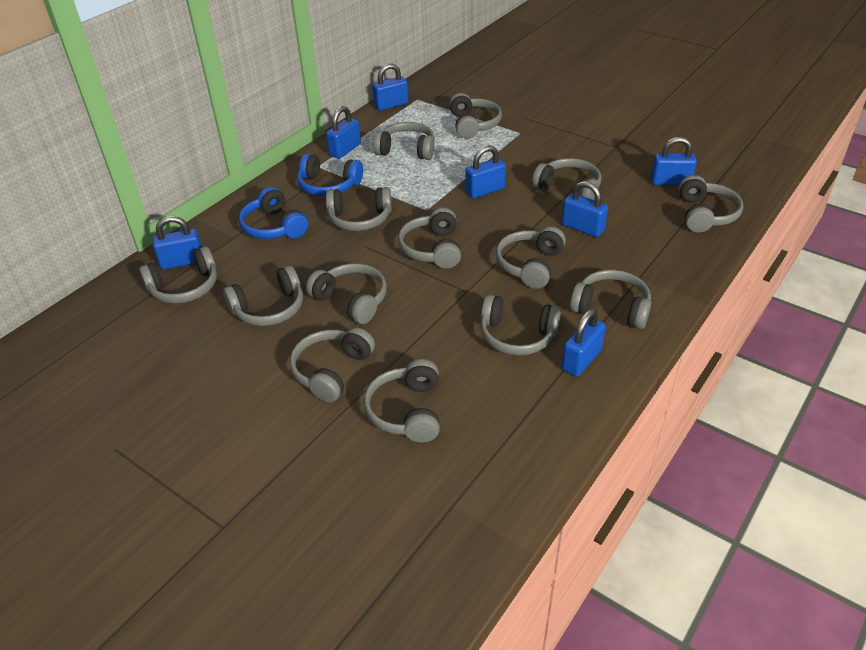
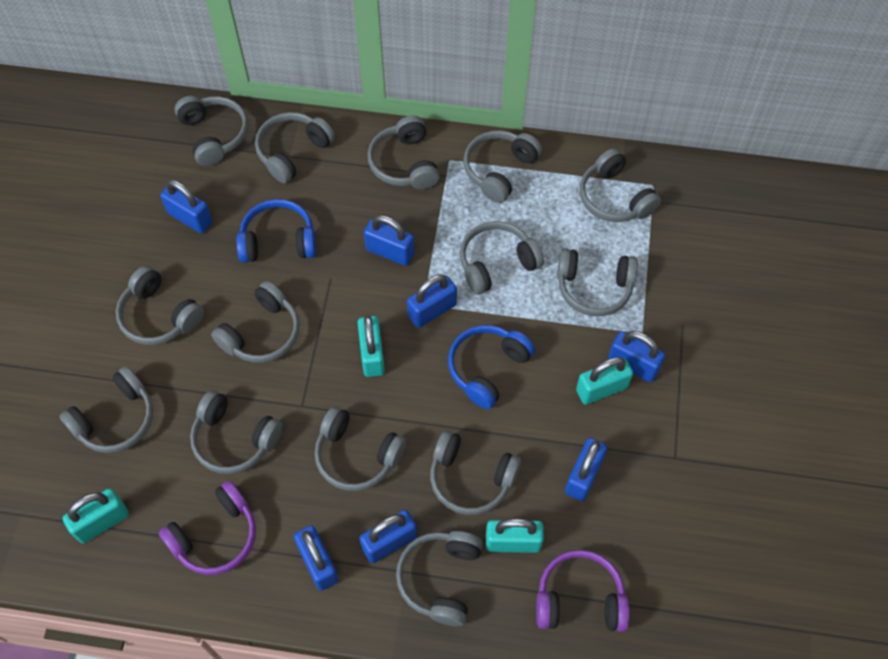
purple headphones: none = 0 -> [159,481,256,575] [536,550,630,632] = 2
turquoise padlock: none = 0 -> [63,488,129,543] [357,315,385,377] [486,519,544,553] [576,357,633,405] = 4

